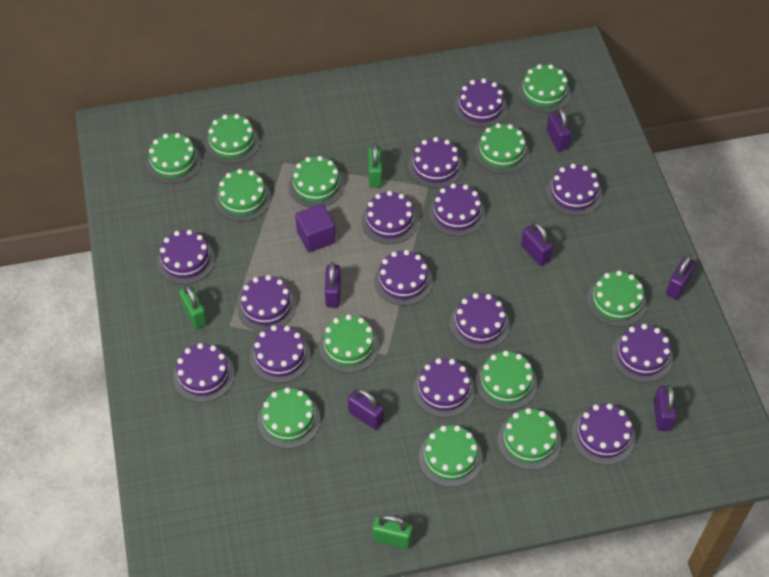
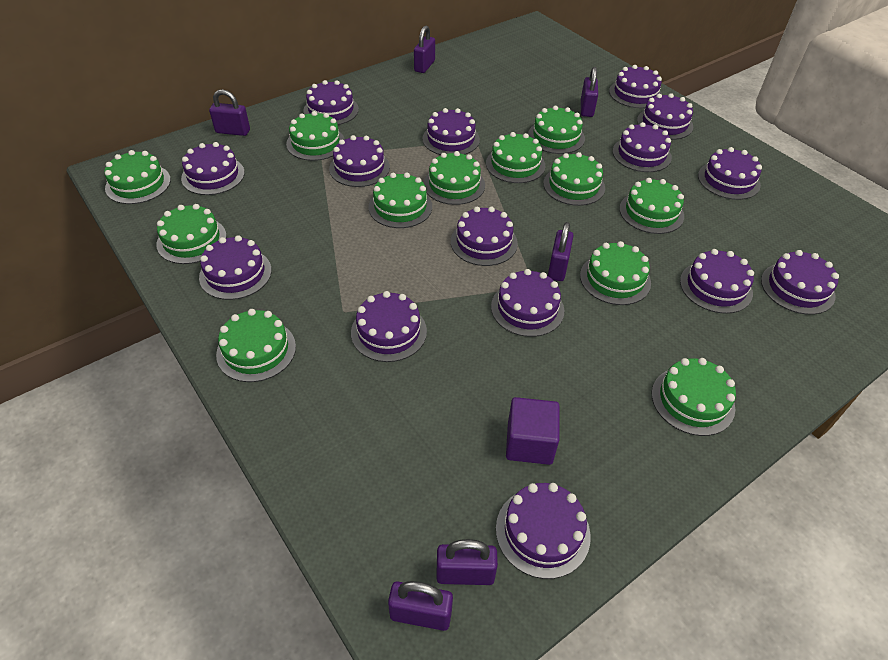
green padlock: [179,284,207,329] [368,143,383,187] [372,515,413,549] = 3 -> none = 0
purple cake: [157,230,215,284] [173,343,235,403] [237,275,296,332] [250,325,311,383] [362,191,418,244] [374,250,433,306] [408,137,463,189] [413,358,475,418] [429,183,485,236] [450,293,510,350] [454,78,507,128] [546,164,602,216] [572,404,635,465] [612,324,673,382] = 14 -> [181,142,245,195] [199,235,272,300] [303,80,359,125] [329,135,390,187] [351,291,427,362] [422,108,480,155] [451,207,518,266] [491,269,565,337] [496,483,591,579] [609,65,662,108] [613,122,672,172] [637,93,693,140] [680,249,754,314] [698,147,762,200] [761,250,839,315] = 15

